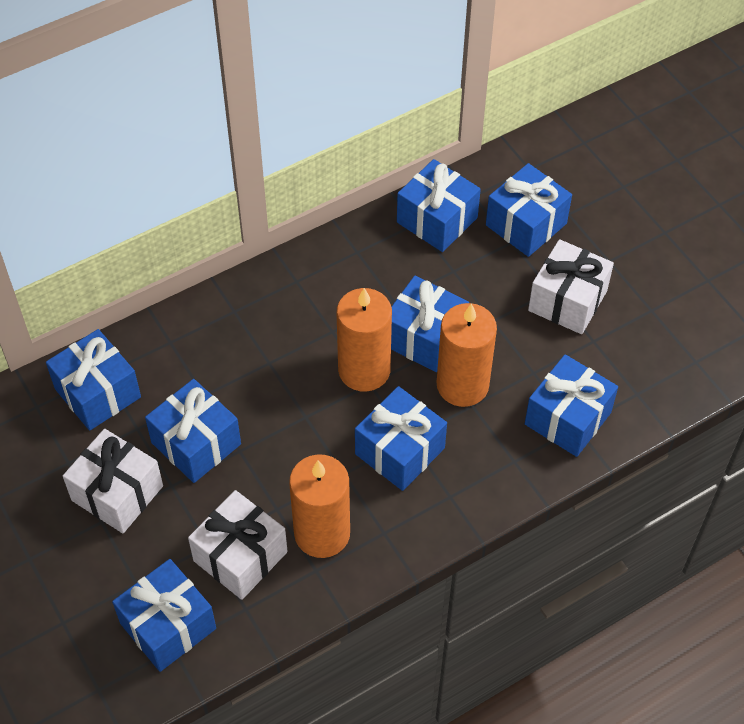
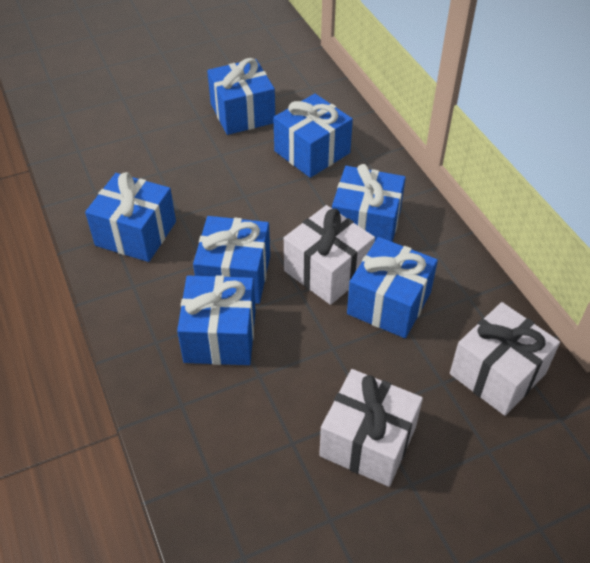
blue gift: [46,329,141,431] [112,559,216,672] [145,379,241,483] [355,386,447,491] [391,276,469,372] [397,159,481,252] [486,163,572,257] [525,354,618,457] = 8 -> [85,172,176,262] [177,275,256,365] [193,216,270,304] [207,58,275,135] [273,94,353,178] [332,164,406,242] [347,237,438,338] = 7
orange candle: [289,454,350,558] [337,288,392,392] [437,303,497,407] = 3 -> none = 0

